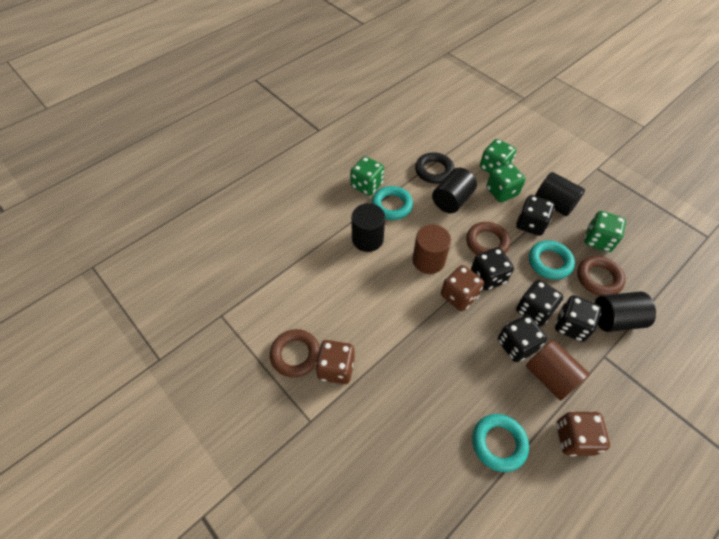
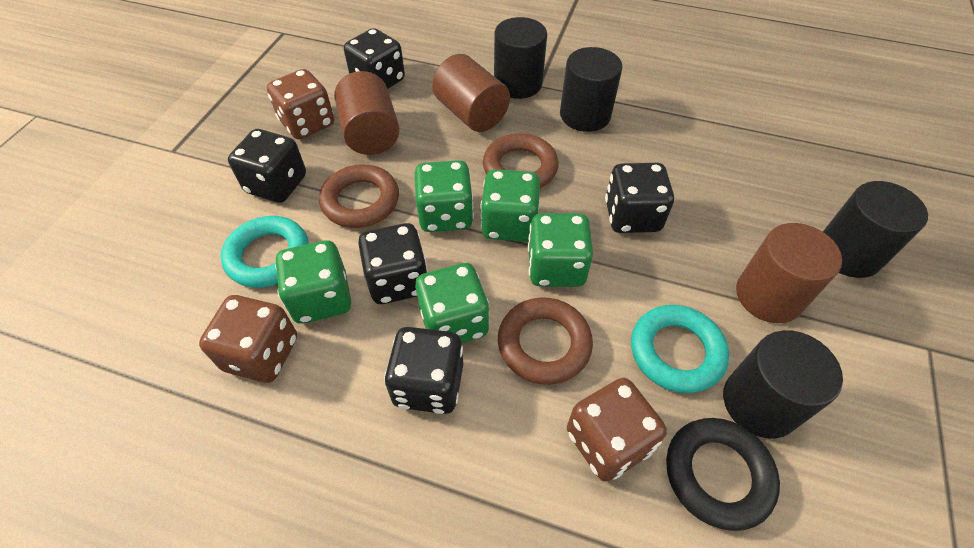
brown cylinder: [412,225,451,274] [526,340,590,400] = 2 -> [334,71,400,155] [432,54,510,132] [736,223,842,323] = 3
green dice: [350,156,384,196] [480,139,516,173] [486,163,526,202] [584,211,626,252] = 4 -> [275,240,351,324] [414,160,474,232] [415,263,490,343] [480,169,540,242] [528,213,593,287] = 5
turquoise ring: [372,186,413,220] [472,414,529,472] [529,240,575,280] = 3 -> [221,216,309,288] [631,305,729,393] = 2

